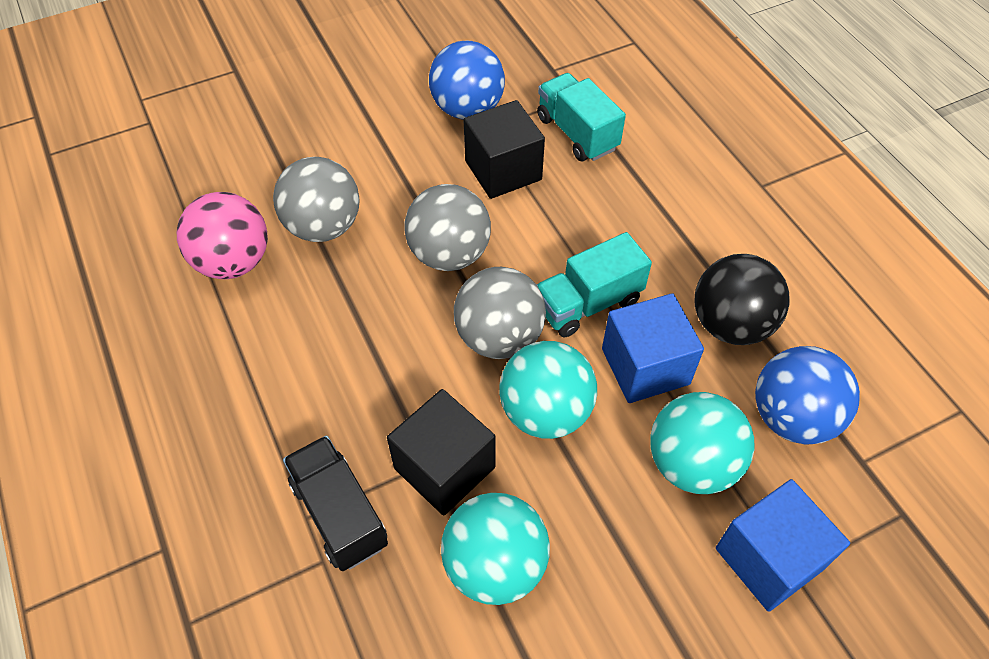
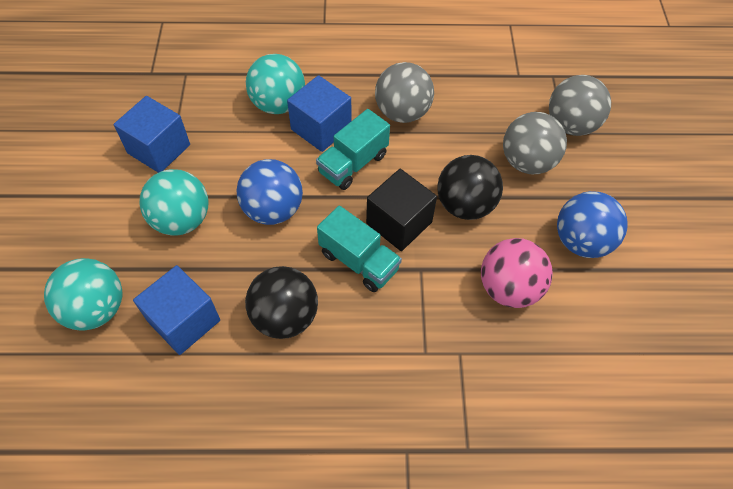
black ball: [695,254,790,345] = 1 -> [245,266,318,339] [437,155,503,220] = 2
black cube: [387,389,496,516] [464,100,545,199] = 2 -> [366,169,437,251] = 1
black truck: [283,436,388,571] = 1 -> none = 0
blue cube: [602,293,704,403] [716,479,850,612] = 2 -> [114,96,190,173] [133,265,220,355] [287,75,351,152] = 3

